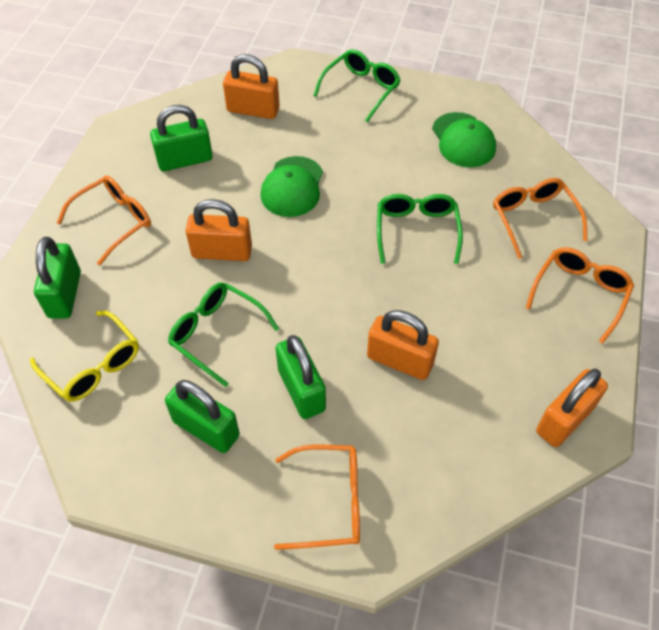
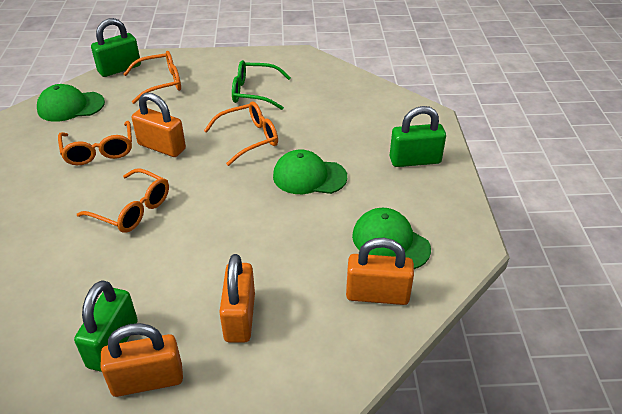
green cap: [261,156,323,217] [432,112,496,167] = 2 -> [37,84,105,122] [273,150,347,194] [352,208,431,269] = 3
green glasses: [168,282,279,387] [313,49,400,123] [377,194,463,264] = 3 -> [232,60,291,110] = 1
green padlock: [34,237,81,319] [150,105,213,171] [165,380,240,453] [276,335,326,419] = 4 -> [74,280,138,372] [91,18,141,77] [390,106,446,167] = 3
yellow glasses: [30,311,139,402] = 1 -> none = 0

